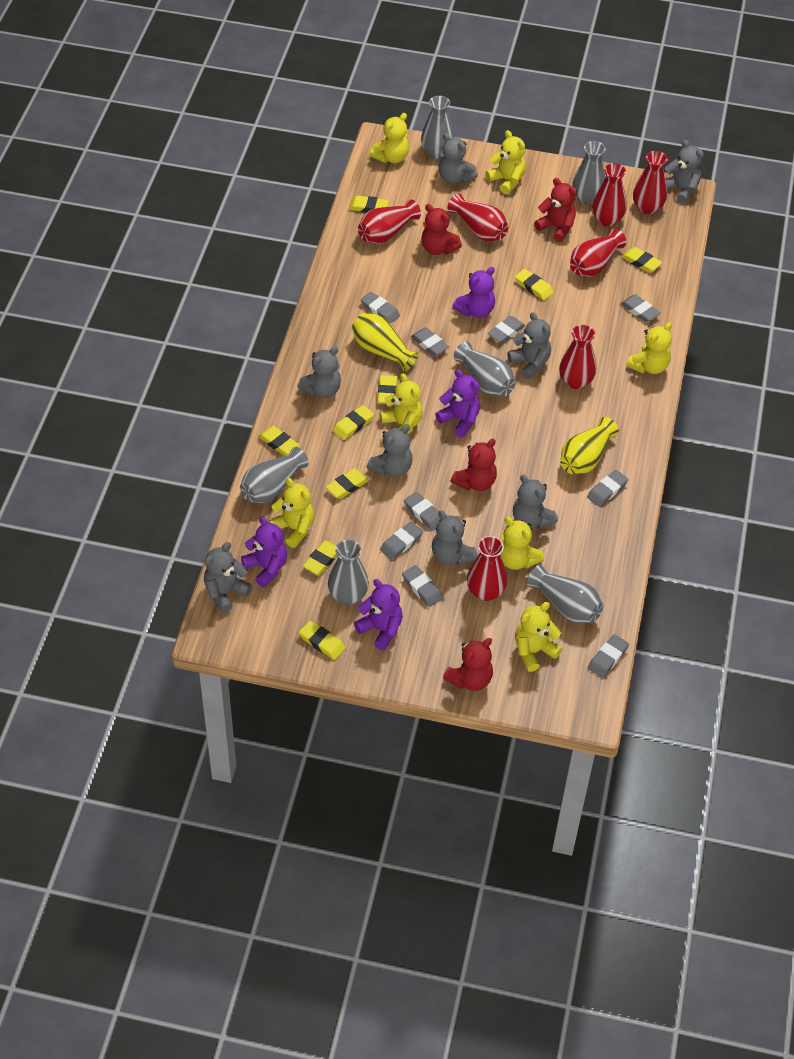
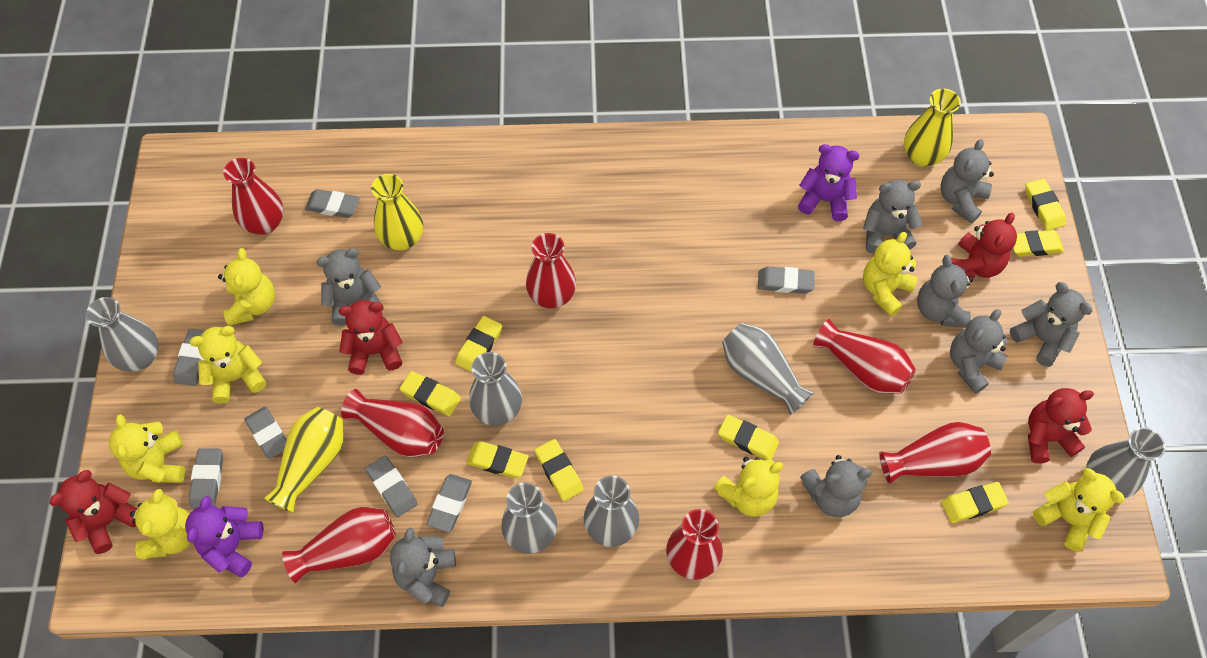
grey eraser: [361,292,400,324] [380,522,423,560] [402,565,443,607] [404,492,440,531] [411,327,449,356] [488,316,525,344] [587,470,628,507] [588,634,629,678] [621,294,660,322] = 9 -> [173,329,205,386] [189,448,223,509] [245,406,287,459] [305,189,360,218] [365,456,417,517] [427,474,472,532] [758,266,815,294] = 7
purple teddy bear: [241,516,287,587] [354,579,403,650] [435,369,480,437] [452,267,495,318] = 4 -> [185,496,264,577] [798,144,859,221] = 2
yellow eraser: [258,426,299,456] [299,621,346,660] [303,541,337,575] [326,468,369,499] [333,405,374,440] [349,195,389,213] [378,375,397,403] [515,269,554,300] [622,247,662,273] = 9 -> [400,371,461,416] [456,316,502,372] [466,441,528,478] [535,439,584,501] [718,415,779,460] [941,482,1009,523] [1013,230,1064,257] [1025,179,1066,231] = 8
yellow vase: [352,313,418,371] [561,417,619,474] = 2 -> [263,407,344,514] [371,174,423,250] [904,88,961,167] = 3

